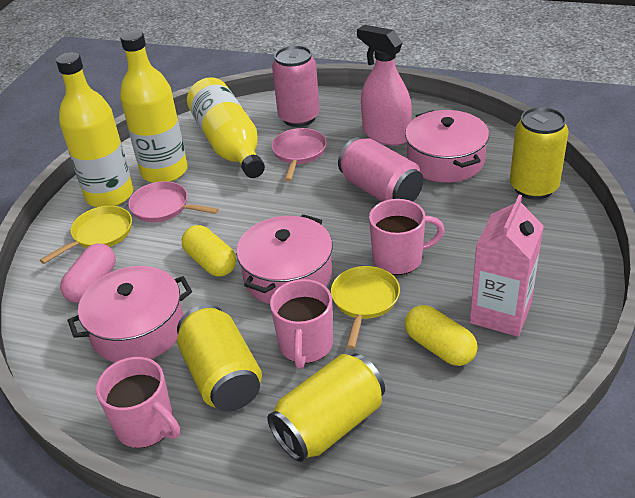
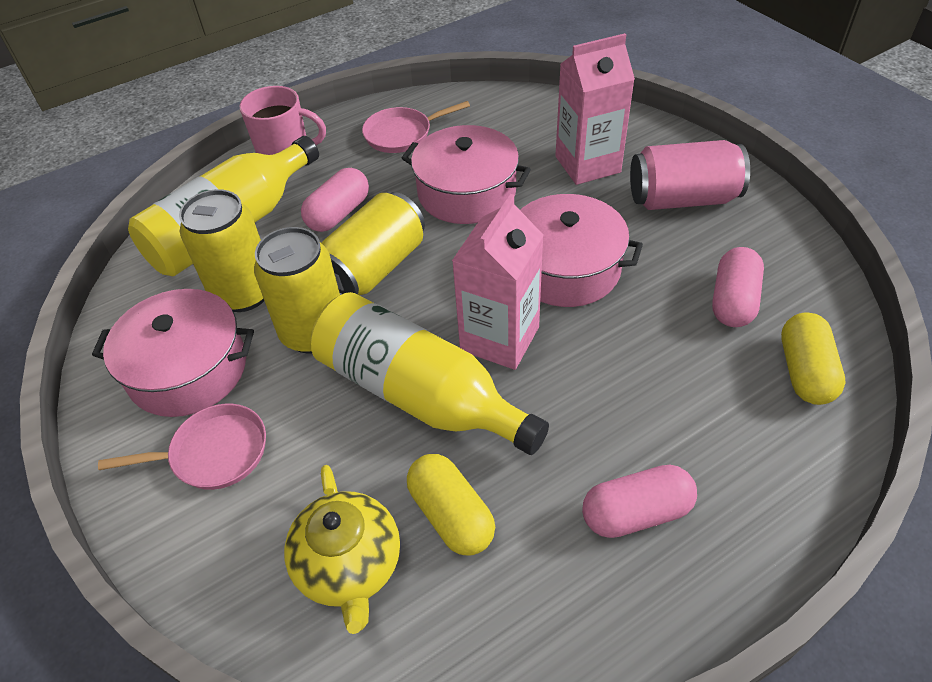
pink can: [272,45,320,127] [338,137,424,202] = 2 -> [630,140,750,210] = 1
pink capsule: [60,243,116,303] = 1 -> [301,168,369,232] [582,465,697,538] [712,247,764,327] = 3
pink carton: [470,195,544,337] = 1 -> [452,194,544,370] [555,33,635,185] = 2
pink mug: [96,357,180,448] [270,279,333,369] [369,199,445,275] = 3 -> [240,86,326,155] = 1
pink spray bottle: [357,25,412,146] = 1 -> none = 0
yellow bottle: [56,52,133,207] [120,30,188,183] [187,77,265,178] = 3 -> [128,136,319,276] [311,292,549,455] = 2
yellow pan: [40,206,132,264] [331,266,400,349] = 2 -> none = 0
yellow teapot: none = 0 -> [284,465,400,634] = 1

